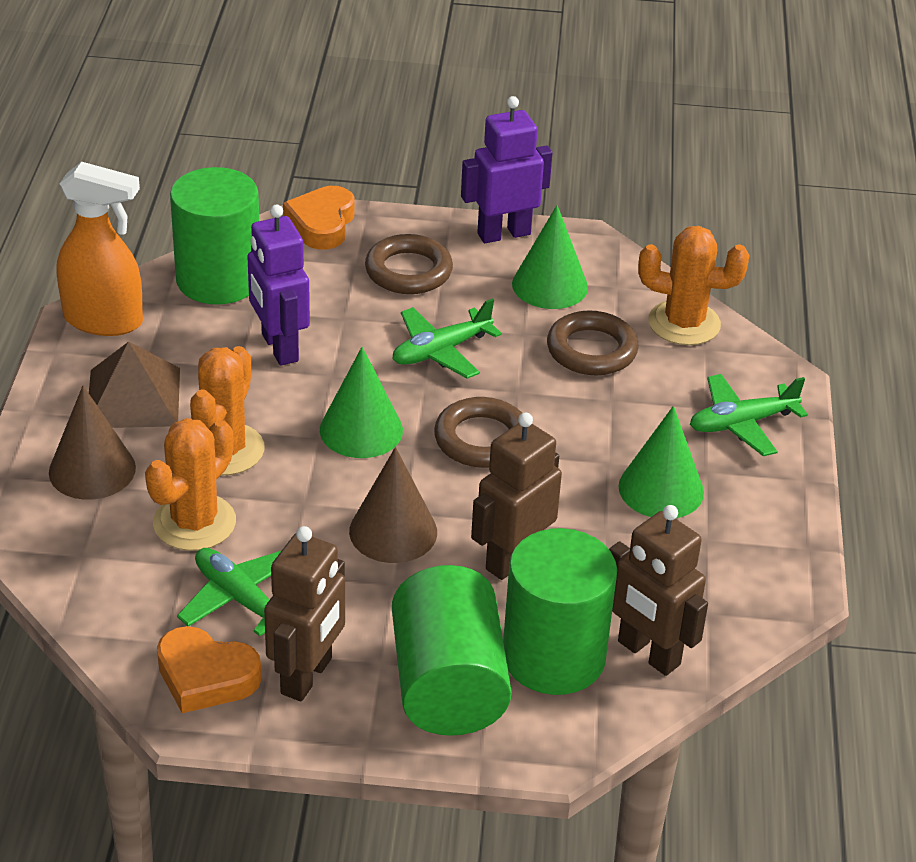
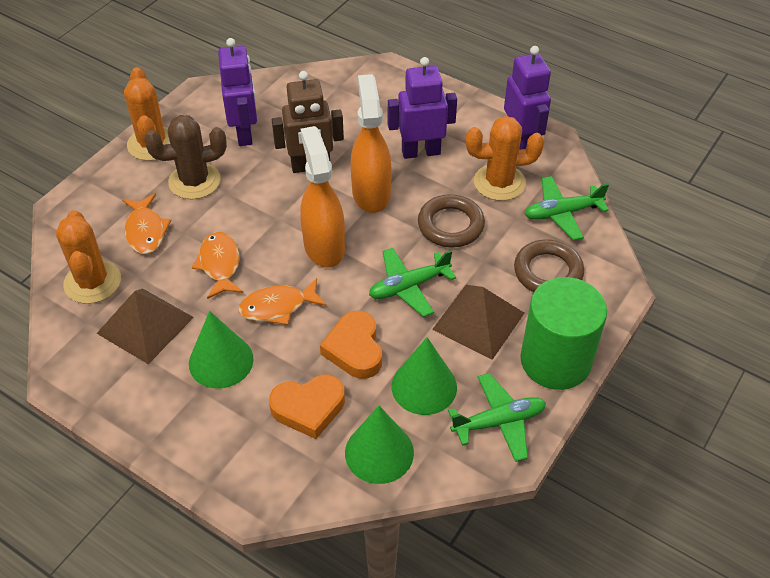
brown cactus: none = 0 -> [144,115,227,199] = 1
brown cone: [49,386,136,500] [349,447,437,563] = 2 -> none = 0
brown pyramid: [89,342,180,428] = 1 -> [96,288,194,364] [432,285,524,360] = 2
brown ring: [365,234,453,294] [434,397,522,468] [547,310,639,375] = 3 -> [418,194,485,247] [514,240,584,292] = 2
brown robot: [264,526,345,701] [471,412,562,580] [609,505,708,676] = 3 -> [272,71,344,173] = 1
green cylinder: [170,167,259,304] [392,565,512,736] [503,528,617,695] = 3 -> [520,277,607,390] = 1
orange fish: none = 0 -> [122,194,172,254] [192,232,243,299] [239,278,327,325] = 3
orange spray bottle: [56,162,143,336] = 1 -> [300,126,345,268] [351,74,392,213] = 2
purple robot: [247,205,310,366] [461,96,552,243] = 2 -> [218,38,257,146] [388,57,457,159] [504,46,551,150] = 3

